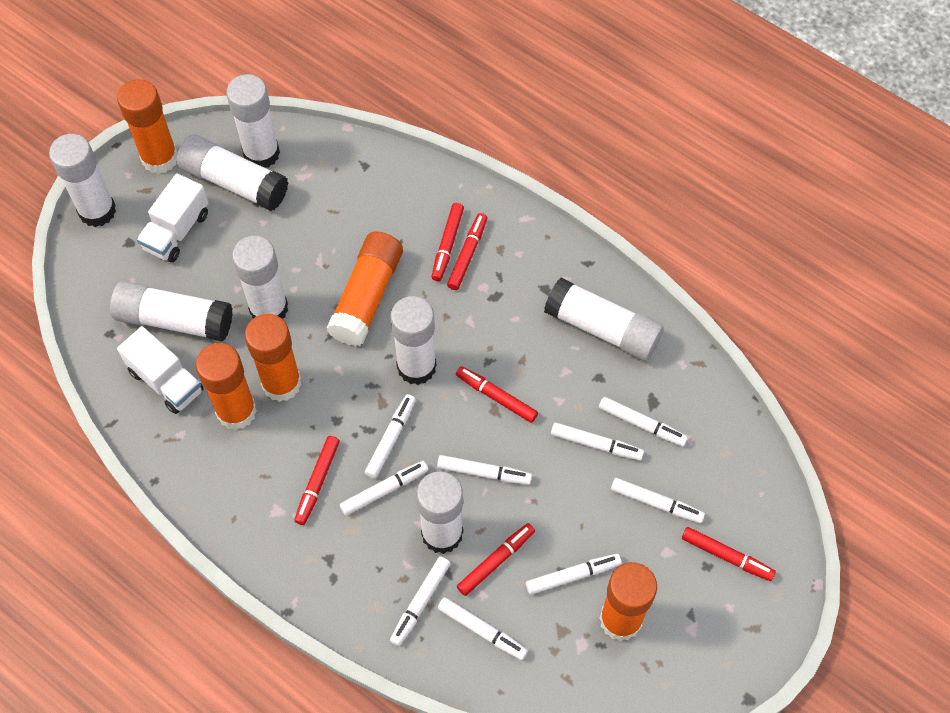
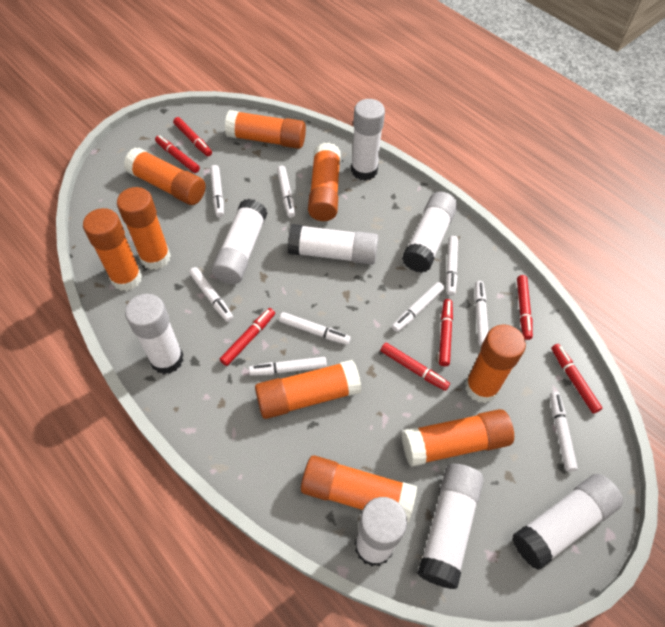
orange glue stick: [117,79,178,174] [196,343,257,430] [245,314,302,402] [327,231,403,346] [599,562,657,641] = 5 -> [83,208,142,291] [117,187,171,270] [124,147,206,205] [225,110,306,149] [255,360,362,419] [301,455,417,524] [308,143,341,221] [402,409,514,467] [465,325,526,403] = 9
red marker: [294,436,340,525] [431,203,464,281] [447,213,487,290] [456,366,538,423] [457,523,535,596] [682,527,776,581] = 6 -> [155,135,200,173] [173,117,212,156] [220,308,275,366] [380,343,450,391] [439,299,453,366] [517,275,533,340] [551,344,603,413] = 7
white truck: [117,326,204,414] [137,173,208,262] = 2 -> none = 0

